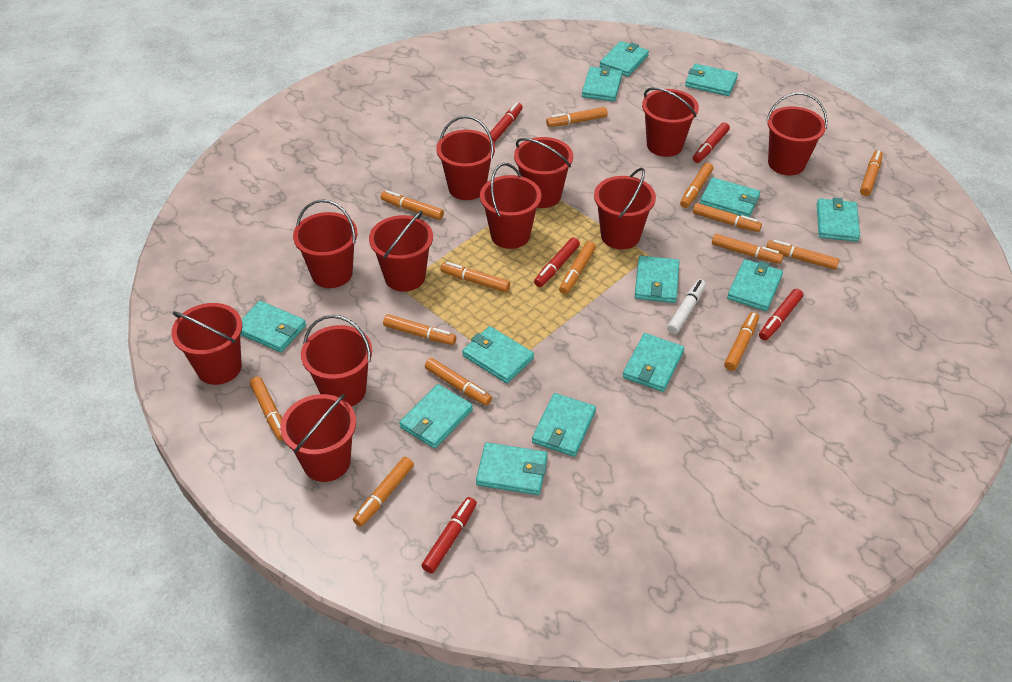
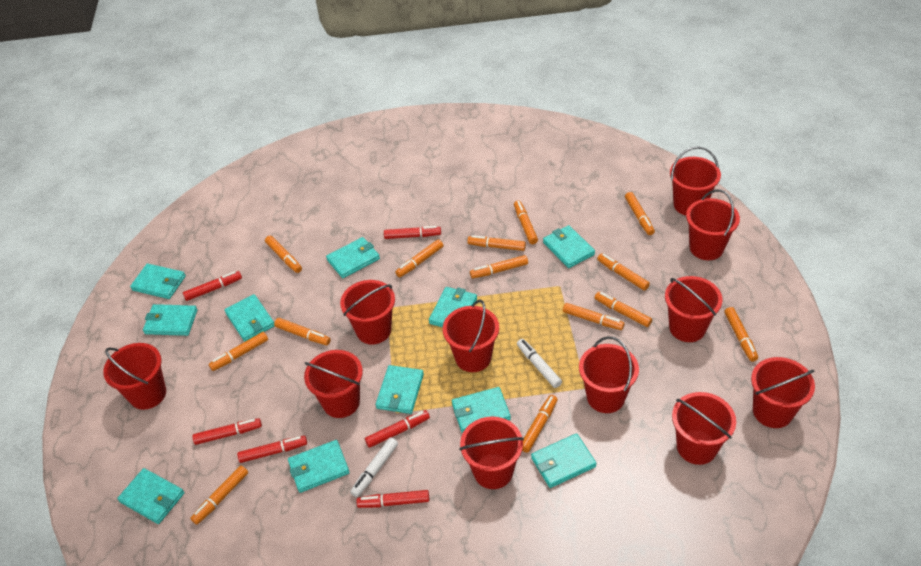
red marker: [421,497,477,573] [490,102,523,143] [534,238,580,287] [693,122,730,163] [759,289,803,340] = 5 -> [183,271,242,301] [192,418,262,445] [237,436,307,463] [357,490,429,508] [365,410,430,448] [384,226,441,239] = 6
turquoise wallet: [240,301,306,352] [399,384,473,449] [462,326,534,383] [476,442,547,495] [532,393,596,457] [582,66,623,102] [600,41,649,77] [623,333,684,392] [634,255,679,303] [685,64,738,96] [700,177,760,217] [727,259,783,311] [817,197,860,242] = 13 -> [117,468,185,524] [130,264,186,299] [143,304,198,336] [224,294,274,341] [288,440,350,493] [326,237,380,278] [376,365,424,414] [429,287,477,327] [452,387,511,433] [531,433,597,488] [543,225,595,268] = 11
white marker: [667,279,706,334] = 1 -> [350,437,398,497] [517,339,562,388] = 2

